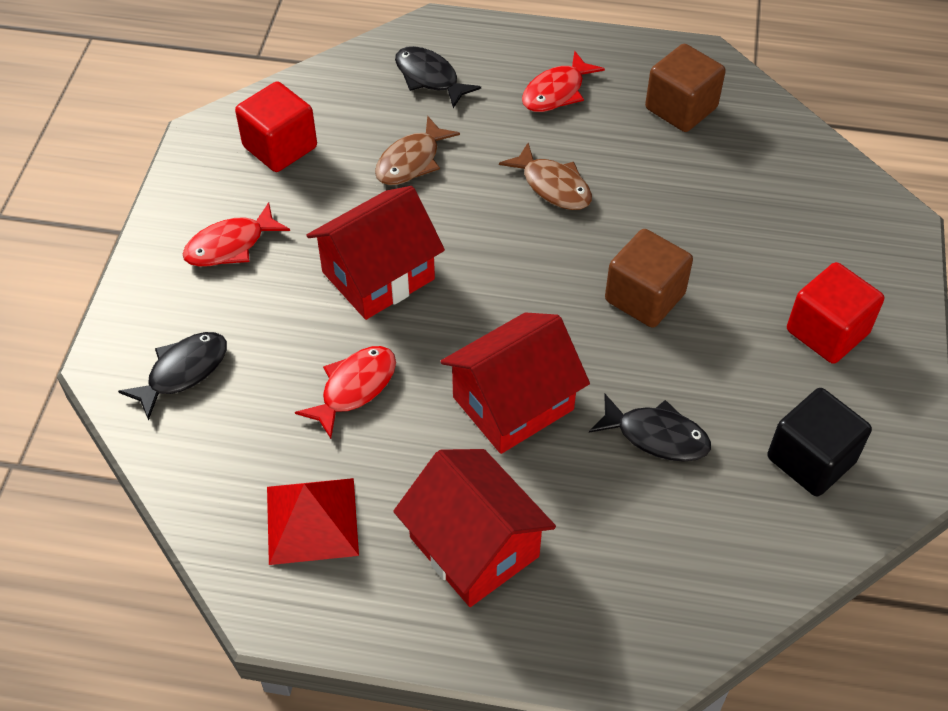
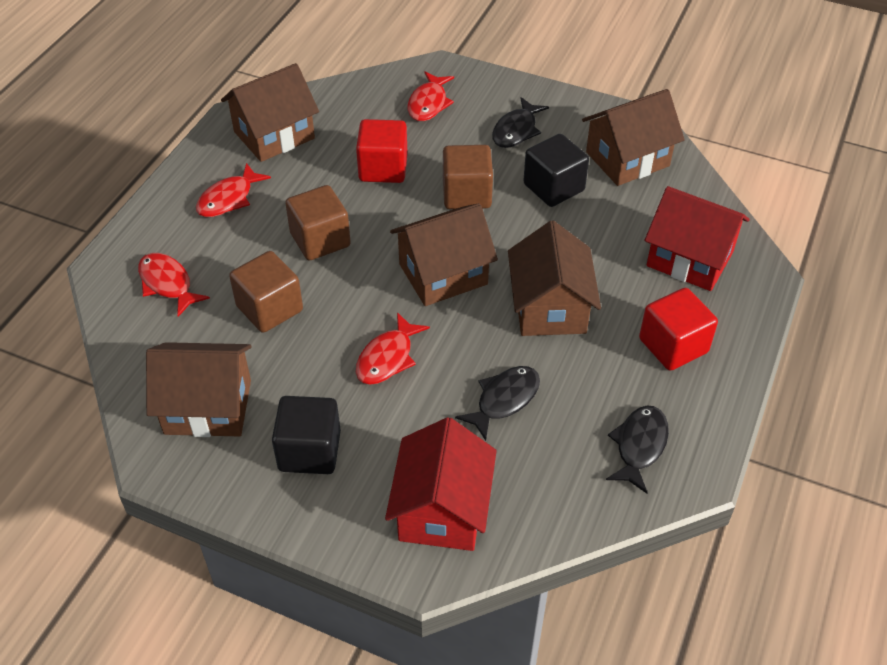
black cube: [768,388,872,496] = 1 -> [272,396,341,474] [523,134,589,207] = 2
brown cube: [605,229,693,328] [645,44,726,132] = 2 -> [229,251,303,333] [285,185,351,260] [443,145,493,209] = 3
brown fish: [375,116,460,185] [499,143,592,210] = 2 -> none = 0
brown house: none = 0 -> [146,342,251,437] [221,63,319,162] [390,203,498,306] [508,221,601,336] [582,89,685,186] = 5
red fish: [183,202,290,267] [295,346,396,439] [522,51,605,112] = 3 -> [138,253,210,317] [196,163,271,217] [356,312,430,385] [408,71,454,121] = 4
red house: [306,186,445,320] [393,449,556,607] [440,312,590,454] = 3 -> [385,417,497,551] [645,186,749,291] = 2
red pyramid: [267,478,359,565] = 1 -> none = 0

